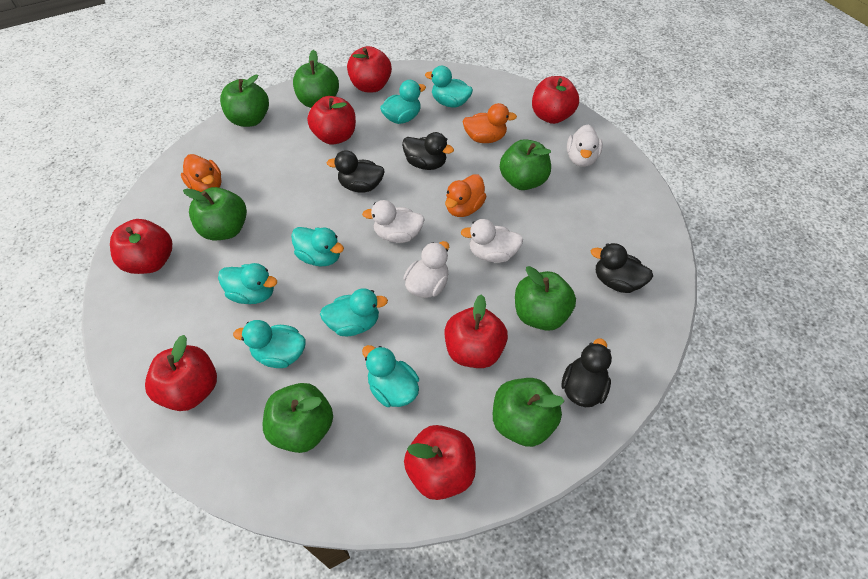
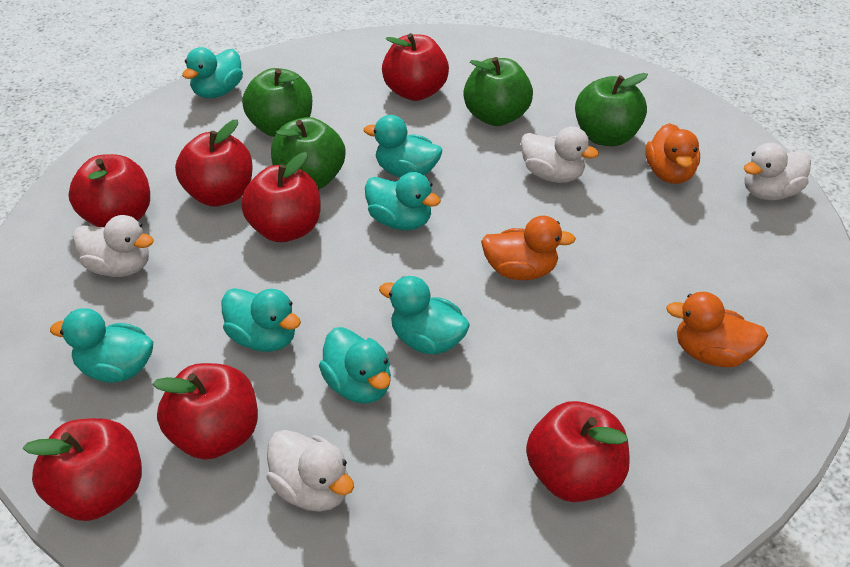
black duck: [327,150,385,193] [402,132,454,170] [561,338,612,407] [591,243,653,293] = 4 -> none = 0
green apple: [183,187,247,240] [220,75,269,127] [263,383,333,453] [293,50,339,108] [493,378,564,447] [500,139,551,190] [515,266,576,331] = 7 -> [242,68,312,137] [271,117,346,189] [463,57,533,126] [575,73,648,146] = 4

